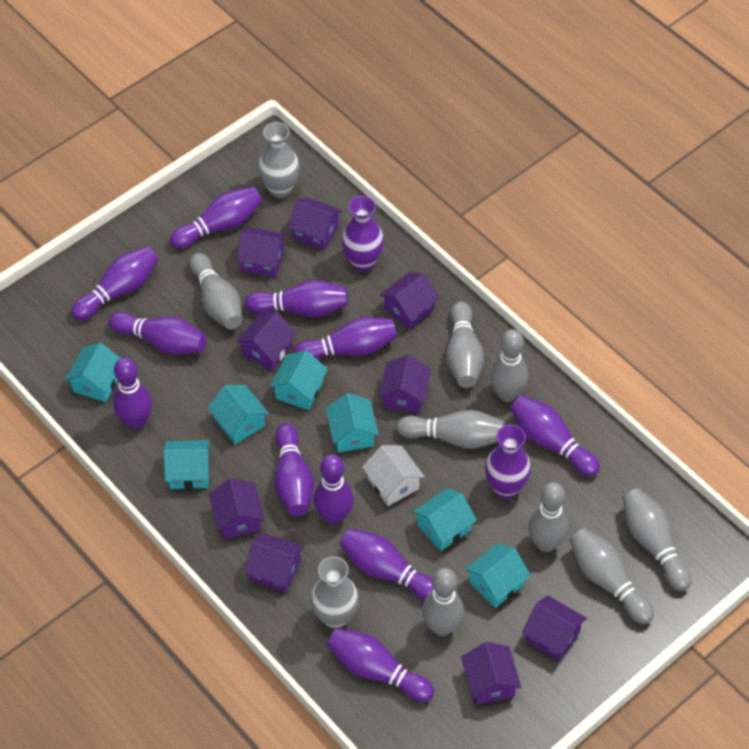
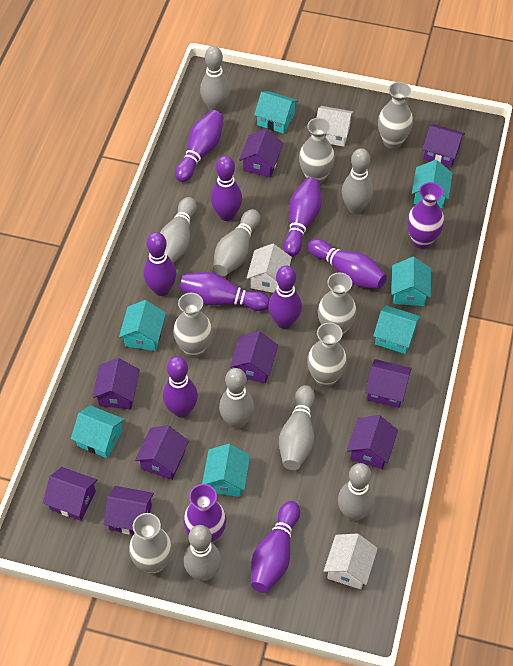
grey vase: [258,122,300,198] [311,556,359,629] = 2 -> [129,513,173,574] [173,293,213,358] [299,118,335,184] [307,322,347,387] [318,273,357,336] [378,82,413,149] = 6
purple bowling pin: [71,246,158,320] [109,312,207,355] [113,357,152,430] [170,187,262,249] [245,280,348,317] [274,423,314,516] [293,317,397,359] [314,454,354,525] [327,628,434,702] [339,528,434,601] [510,395,600,477] = 11 -> [143,232,176,296] [163,356,198,418] [175,110,223,182] [180,272,270,311] [211,156,242,221] [251,501,300,593] [268,266,302,329] [283,177,321,257] [308,239,387,289] = 9
white house: [362,445,425,506] = 1 -> [247,244,292,293] [317,106,354,147] [324,534,378,589] = 3

